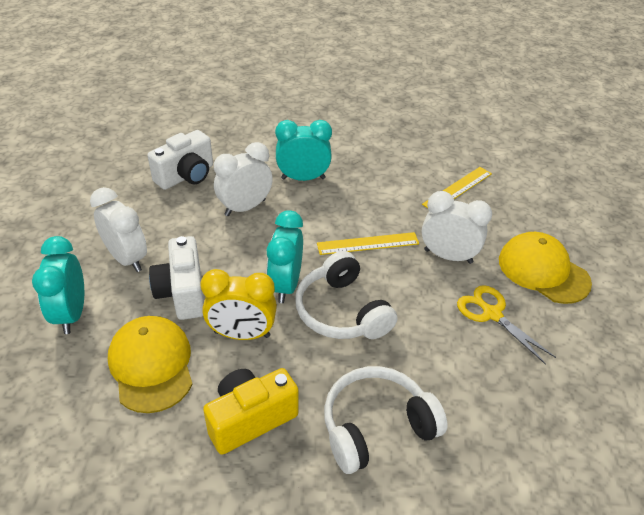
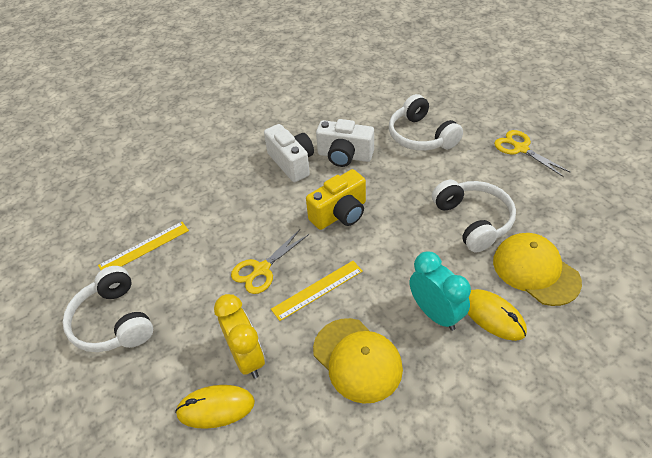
turquoise clock: [32,236,84,334] [266,210,303,303] [275,120,332,181] = 3 -> [410,251,471,331] = 1
white clock: [90,187,147,272] [214,142,273,216] [422,191,492,264] = 3 -> none = 0
white headphones: [295,251,397,339] [324,366,448,474] = 2 -> [63,266,153,352] [389,94,463,151] [432,180,516,253] = 3
yellow mouse: none = 0 -> [175,385,255,429] [467,289,527,341] = 2
yellow scissors: [457,285,556,365] = 1 -> [231,229,309,294] [494,130,571,177] = 2

